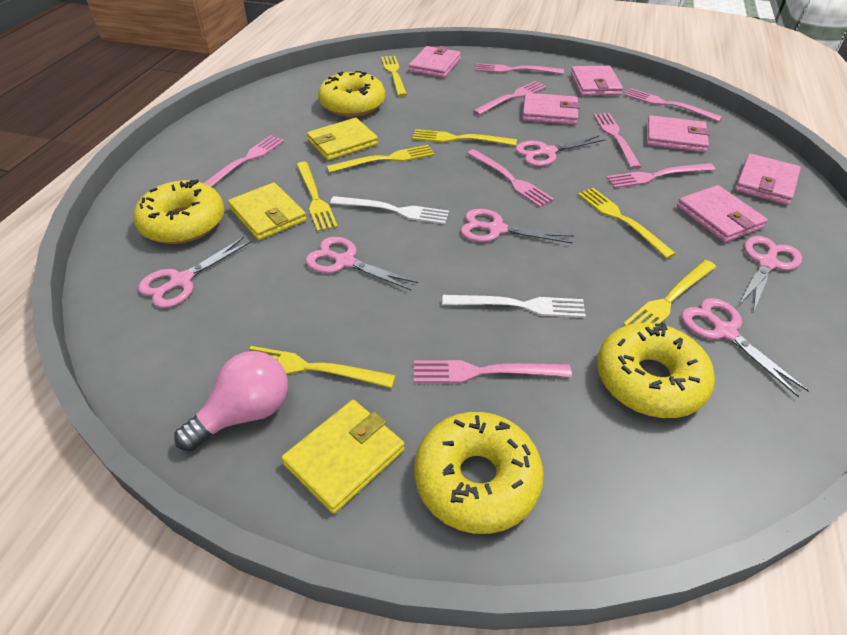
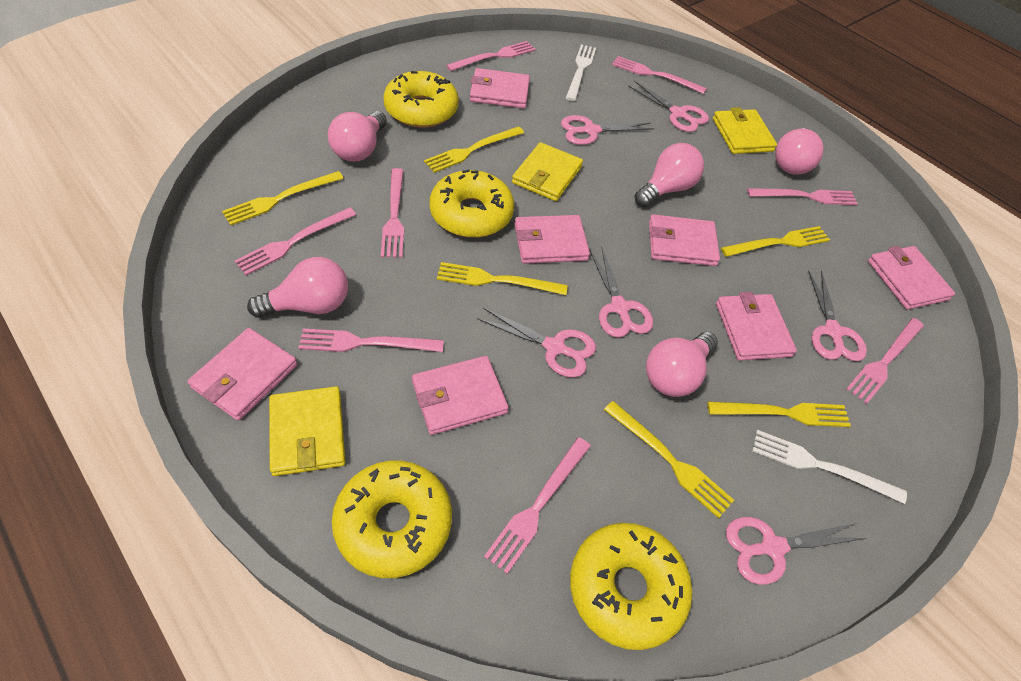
pink light bulb: [174,351,288,451] = 1 -> [247,257,348,318] [328,111,387,162] [635,143,704,207] [646,332,718,397] [775,128,824,175] = 5
pink wallet: [409,46,461,78] [522,93,580,125] [571,65,623,96] [647,115,710,152] [677,185,768,243] [735,154,801,205] = 6 -> [188,328,297,420] [412,356,509,435] [470,68,530,108] [514,215,590,264] [649,214,720,266] [716,292,797,360] [868,246,955,309] = 7
yellow fork: [248,346,396,388] [296,162,338,232] [327,145,434,173] [381,56,407,97] [412,129,517,146] [578,188,676,259] [623,260,716,326] = 7 -> [222,171,344,225] [424,126,524,173] [437,262,568,295] [604,401,734,518] [707,402,851,427] [721,226,830,257] = 6

